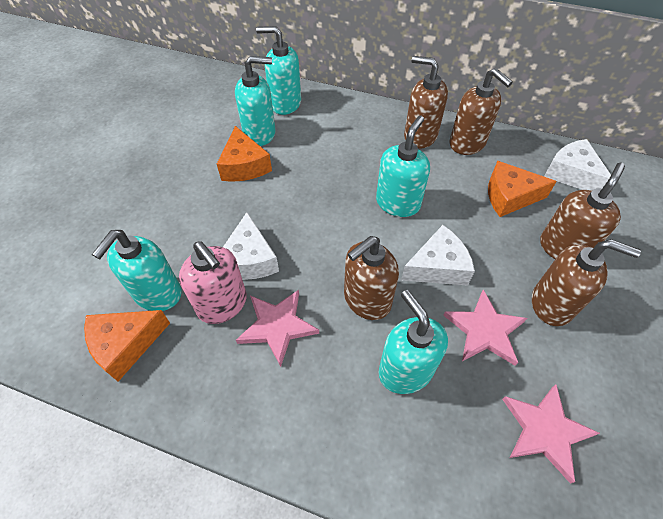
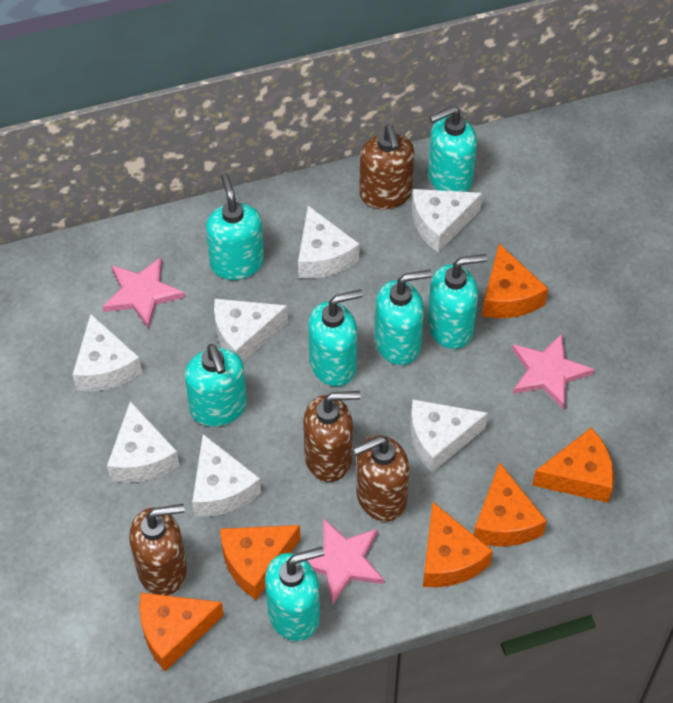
brown soap dispenser: [344,236,399,320] [404,56,448,148] [450,68,513,155] [532,239,641,326] [540,162,625,259] = 5 -> [129,504,187,595] [303,391,361,482] [353,435,409,521] [359,124,415,209] = 4
orange cheese: [84,310,170,382] [217,126,272,182] [488,161,557,217] = 3 -> [139,593,224,671] [220,525,300,600] [423,502,493,587] [474,462,547,547] [482,244,548,318] [532,428,614,503] = 6
pink soap dispenser: [179,241,247,324] = 1 -> none = 0
turquoise soap dispenser: [92,230,181,311] [235,56,275,146] [256,26,301,115] [376,116,430,217] [379,290,448,394] = 5 -> [185,344,247,427] [206,173,264,280] [265,547,325,641] [308,289,363,386] [375,270,432,365] [427,254,487,349] [428,106,477,192] = 7
white cheese: [223,212,279,280] [401,225,475,286] [544,139,611,190] = 3 -> [72,314,142,391] [107,401,179,483] [192,434,261,517] [214,299,288,362] [298,206,360,279] [410,399,488,473] [412,189,483,252] = 7

